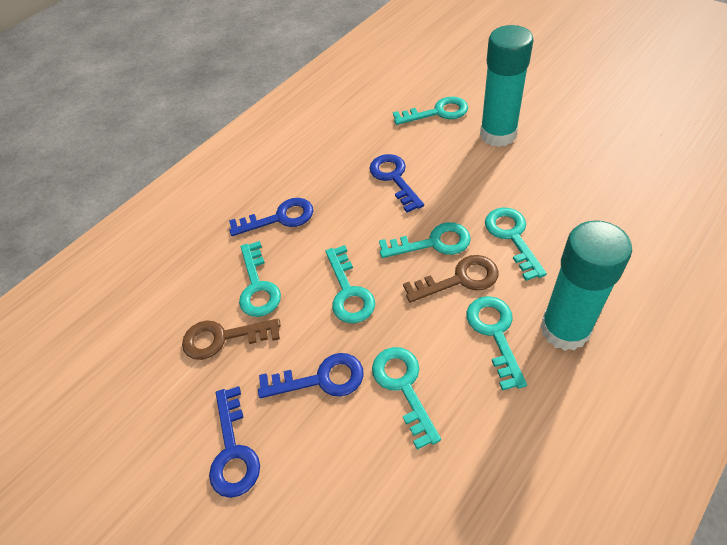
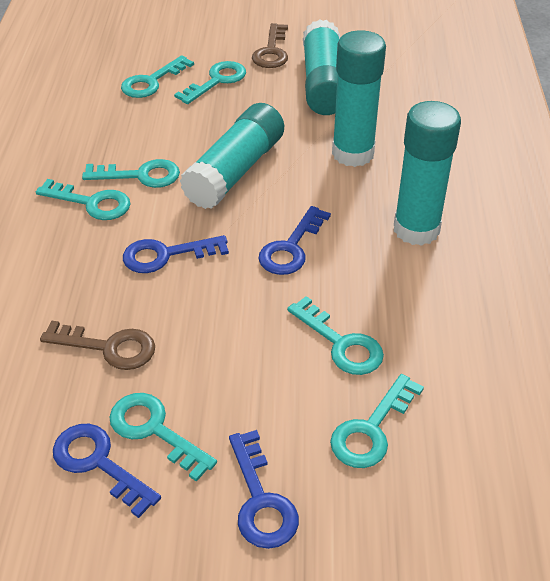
turquoise glue stick: [480,25,533,147] [540,220,632,351] = 2 -> [180,103,284,209] [303,19,340,115] [332,30,386,167] [394,101,461,246] = 4

